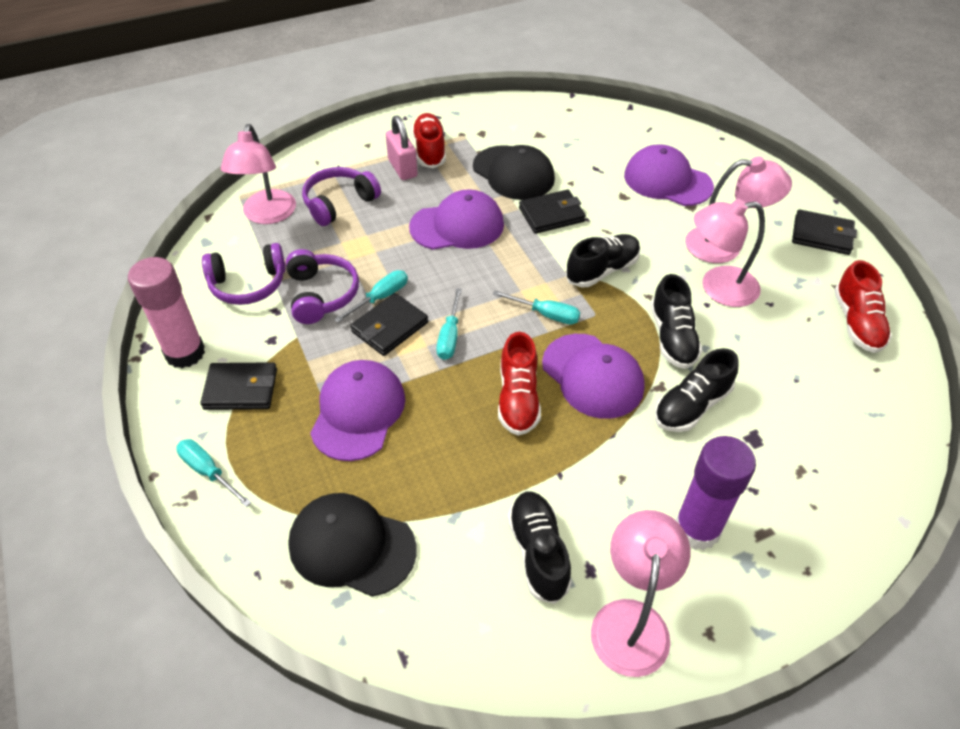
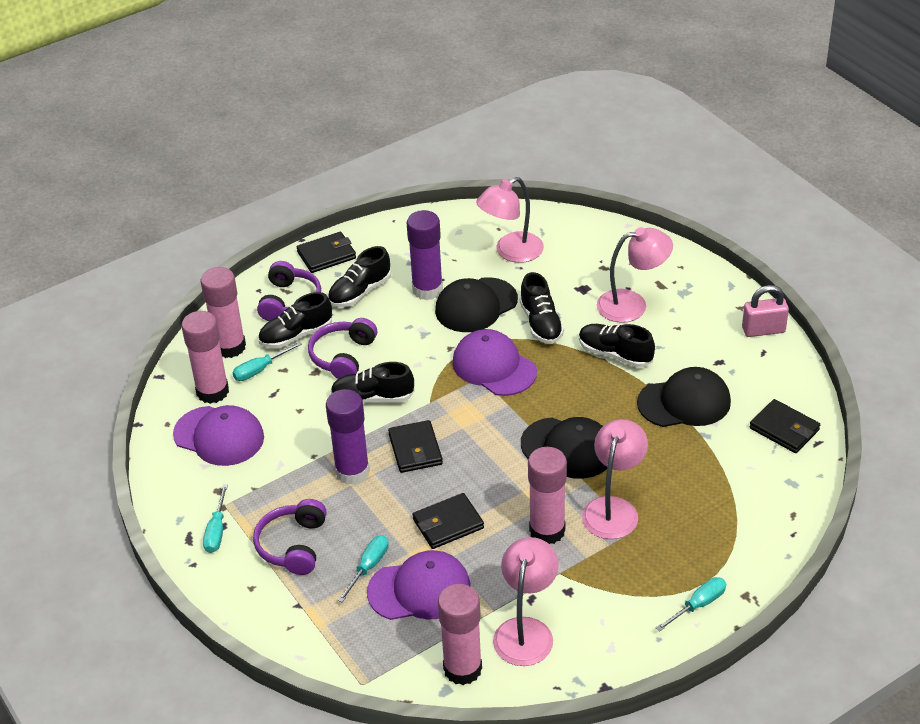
black cap: [288,493,417,597] [473,145,555,200] = 2 -> [435,277,518,332] [521,417,607,479] [637,367,731,427] = 3
black shoe: [508,491,572,604] [565,234,640,287] [650,274,702,369] [655,348,739,432] = 4 -> [258,292,332,348] [328,246,391,307] [331,362,415,403] [519,272,564,344] [579,324,655,368] = 5
pink glue stick: [128,257,205,368] = 1 -> [182,311,229,404] [200,267,246,358] [438,584,482,685] [528,447,567,544] = 4
purple cap: [310,360,405,461] [409,189,504,250] [542,334,645,419] [624,144,714,206] = 4 -> [173,405,264,466] [367,550,471,620] [452,329,537,396] = 3
purple glue stick: [676,436,756,550] = 1 -> [326,389,370,485] [407,210,443,300] = 2
red shoe: [412,113,446,168] [498,332,541,436] [834,260,892,353] = 3 -> none = 0

